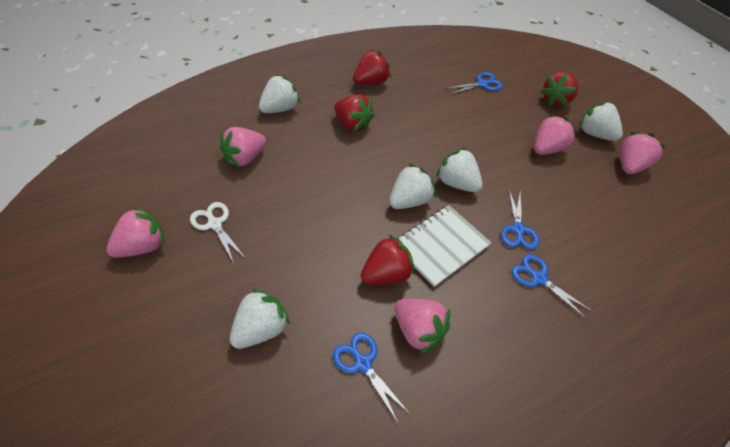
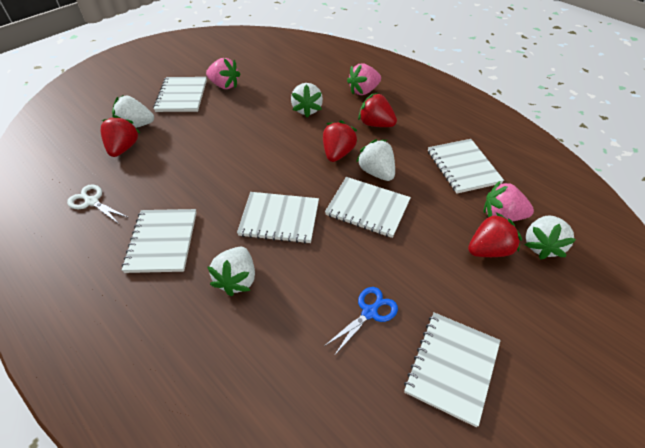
blue scissors: [333,332,410,422] [446,72,503,95] [501,190,539,250] [511,254,593,319] = 4 -> [325,287,398,356] = 1
pink strawberry: [106,206,165,258] [220,127,266,167] [395,299,450,354] [534,114,578,155] [620,132,665,174] = 5 -> [206,58,240,89] [347,63,381,95] [483,181,534,221] = 3
white notebook: [396,205,491,287] = 1 -> [122,209,197,273] [153,77,207,112] [237,192,319,244] [325,177,411,238] [404,312,501,427] [428,139,504,194] = 6

